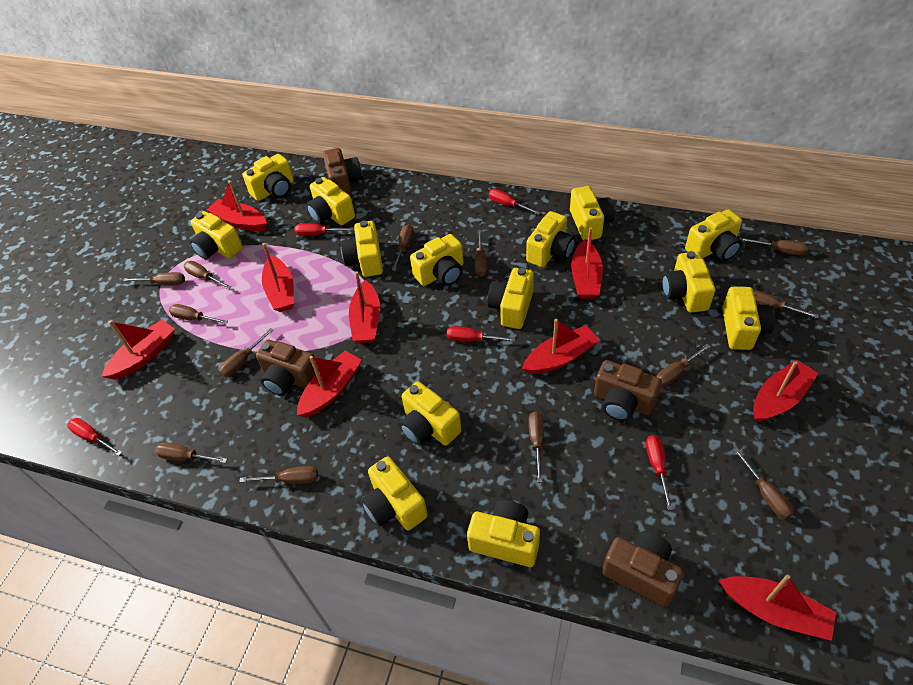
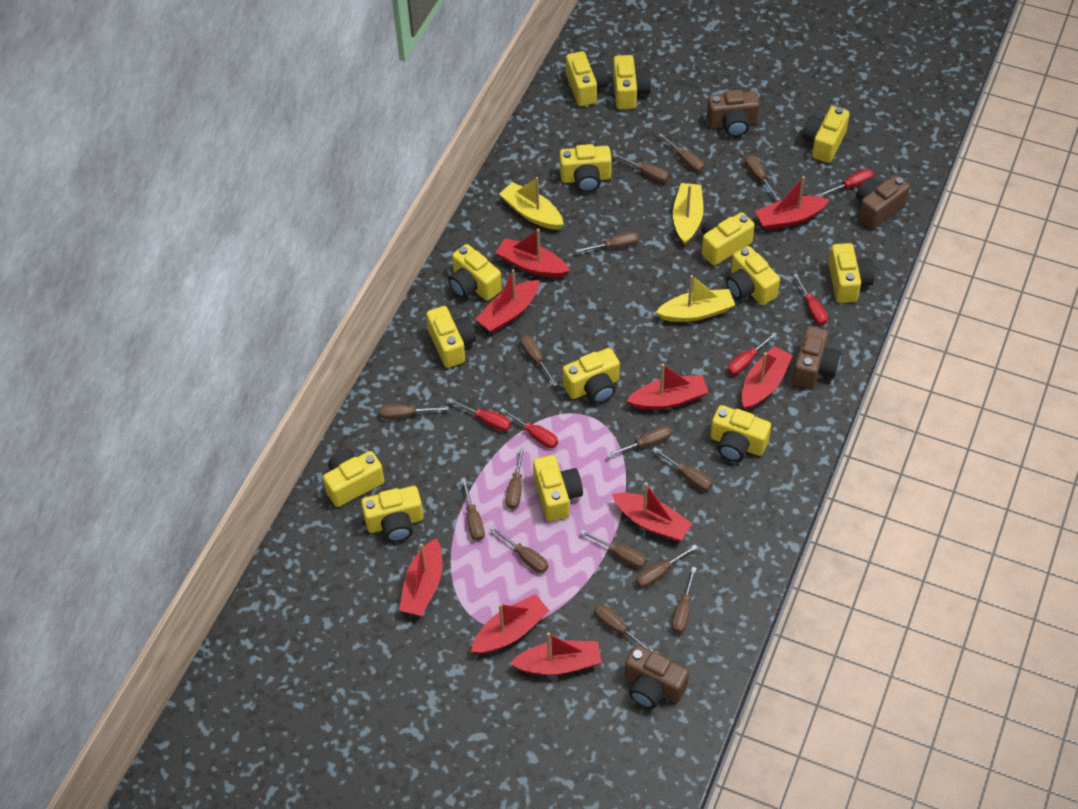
brown screwdriver: [123,272,185,286] [155,442,227,463] [169,304,228,324] [184,261,231,289] [219,328,273,377] [240,466,318,484] [392,224,414,271] [474,230,487,277] [528,411,544,482] [656,344,710,387] [733,448,794,519] [739,237,808,255] [753,290,819,318] = 13 -> [380,404,449,419] [461,478,485,541] [491,526,548,573] [506,447,524,509] [520,335,558,387] [576,232,639,253] [580,529,646,568] [594,604,654,652] [607,425,672,458] [612,153,669,183] [636,544,698,588] [652,448,712,491] [658,133,704,172] [672,567,697,633] [745,155,781,201] = 15
yellow boat: none = 0 -> [499,177,564,230] [656,275,735,322] [673,183,704,245] = 3

